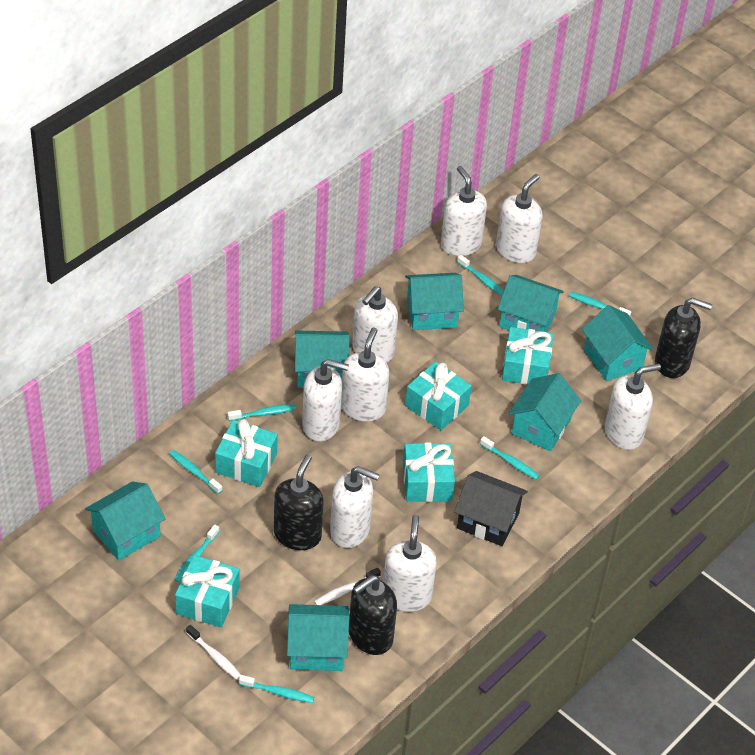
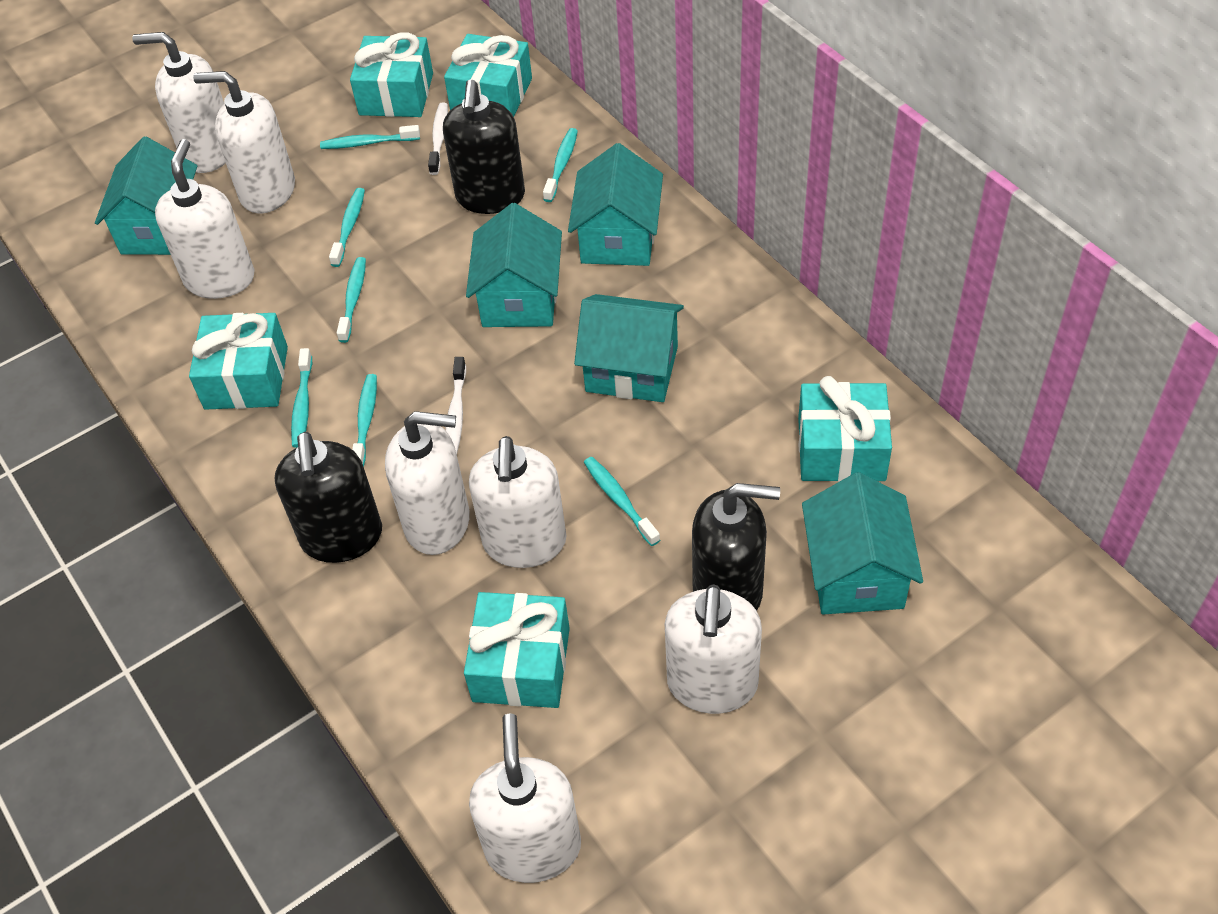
black house: [454,471,528,546] = 1 -> none = 0
turquoise house: [85,481,165,561] [287,604,349,671] [295,330,350,388] [405,273,464,330] [498,275,564,332] [509,373,581,451] [582,305,654,381] = 7 -> [95,137,197,255] [466,203,562,327] [568,143,663,266] [574,294,684,402] [802,472,923,614] = 5
white soap dispenser: [302,359,349,441] [330,466,380,548] [341,328,389,421] [352,286,398,363] [383,515,437,612] [441,166,487,256] [496,174,543,263] [605,363,661,450] = 8 -> [132,32,226,173] [155,139,254,299] [193,71,295,213] [385,411,470,555] [469,436,566,568] [469,713,581,883] [664,584,762,714] = 7

